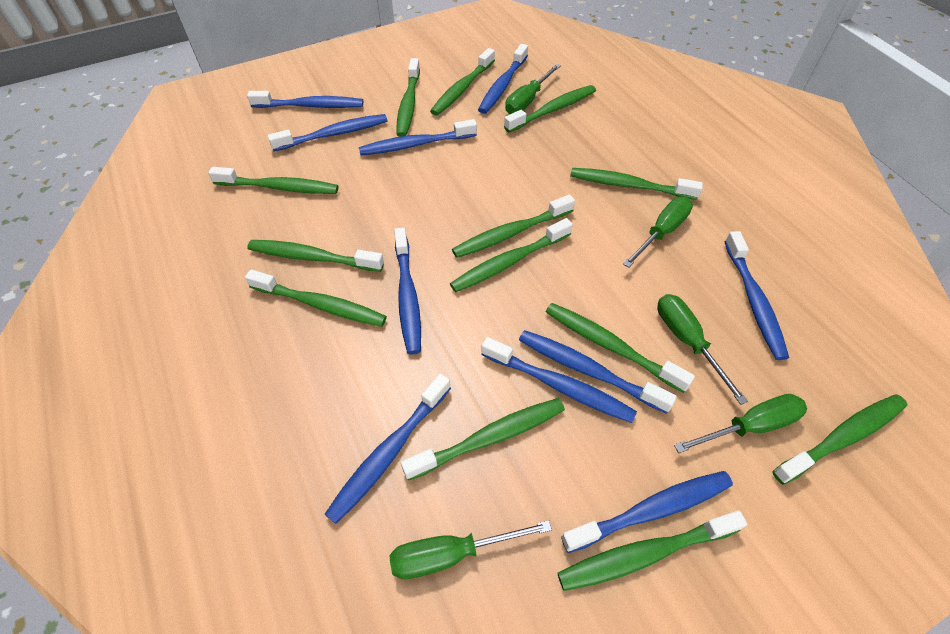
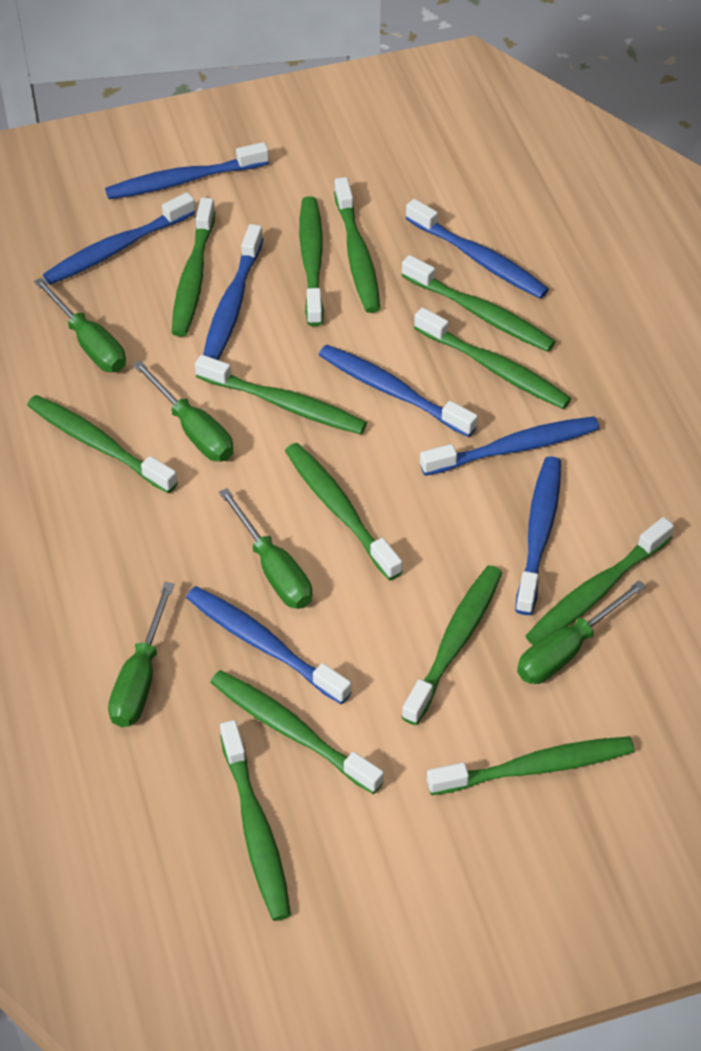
blue toothbrush: [247,91,363,108] [268,114,387,151] [325,373,451,524] [359,119,477,155] [394,227,421,355] [478,44,528,114] [481,337,637,423] [519,330,677,414] [561,471,733,553] [725,231,789,360] = 10 -> [43,192,196,285] [105,142,269,199] [186,586,351,704] [203,224,263,360] [319,345,478,437] [406,199,549,299] [420,417,600,476] [515,456,561,615] = 8

